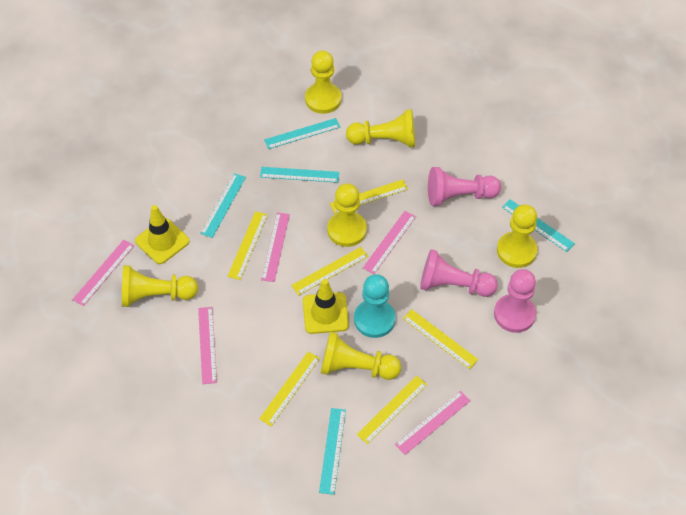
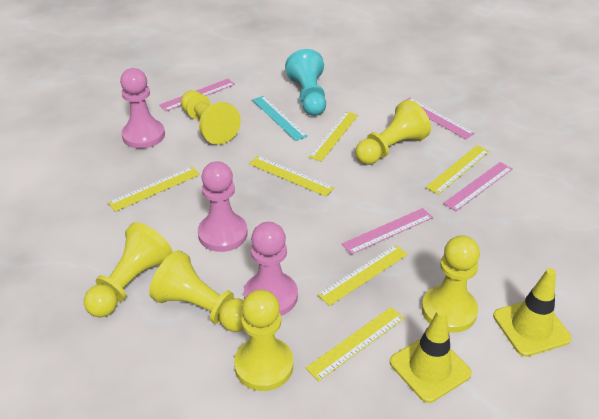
pink ruler: [72,240,134,306] [198,307,217,384] [261,213,290,282] [363,211,416,274] [395,391,471,455] = 5 -> [159,79,235,112] [342,208,433,255] [406,98,475,139] [443,162,512,211] = 4
turquoise ruler: [200,173,246,238] [260,167,339,183] [264,118,340,149] [319,408,346,495] [502,199,575,252] = 5 -> [252,96,308,141] = 1

